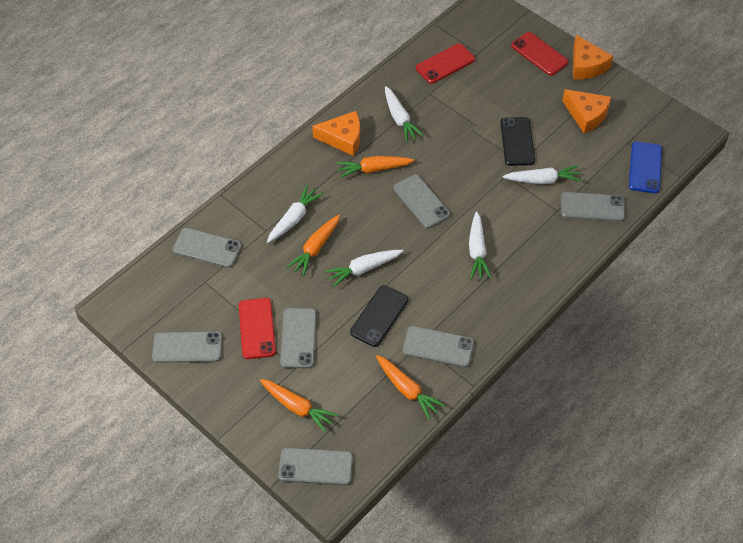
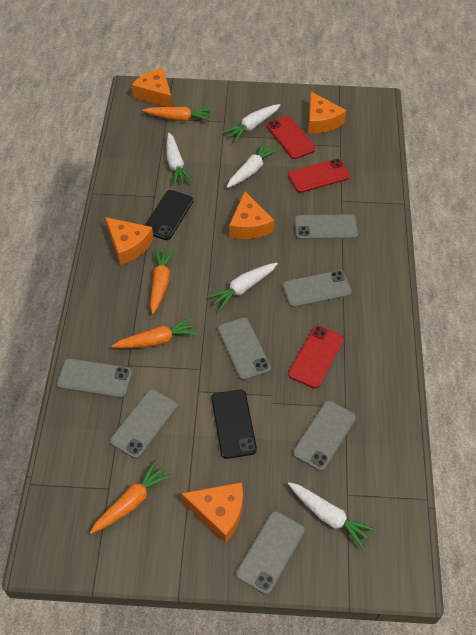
blue phone: [629,141,662,193] = 1 -> none = 0
orange cheese: [312,111,360,156] [562,89,611,134] [573,35,613,79] = 3 -> [105,217,153,265] [132,68,172,107] [181,482,243,543] [229,191,274,239] [308,92,346,134] = 5

